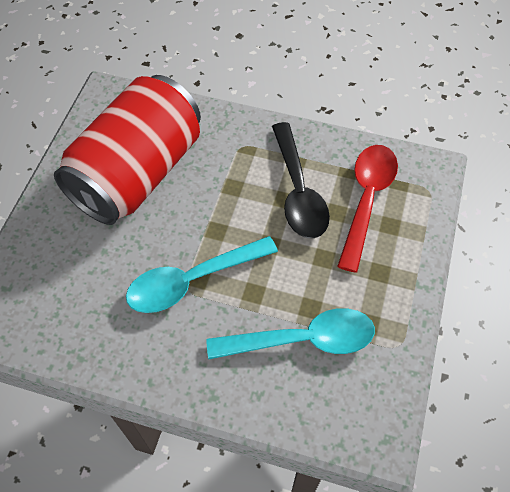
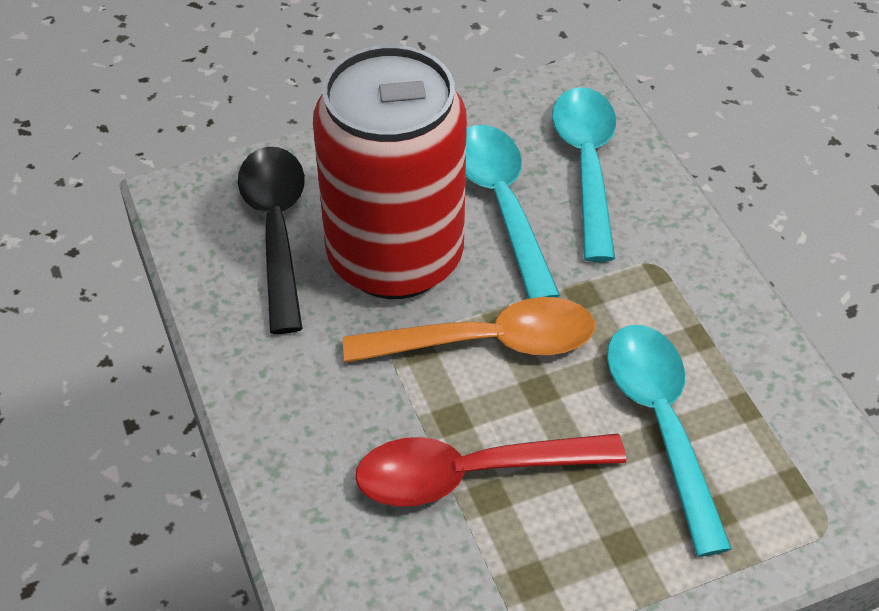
orange spoon: none = 0 -> [343,297,595,363] = 1
turquoise spoon: [126,236,278,313] [206,308,375,359] = 2 -> [466,125,560,299] [552,87,616,262] [607,325,732,557] = 3

